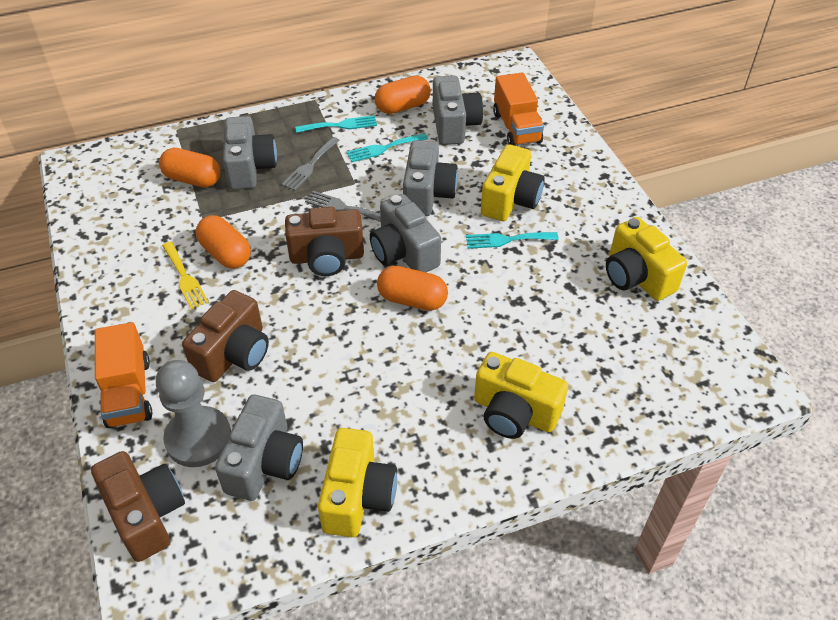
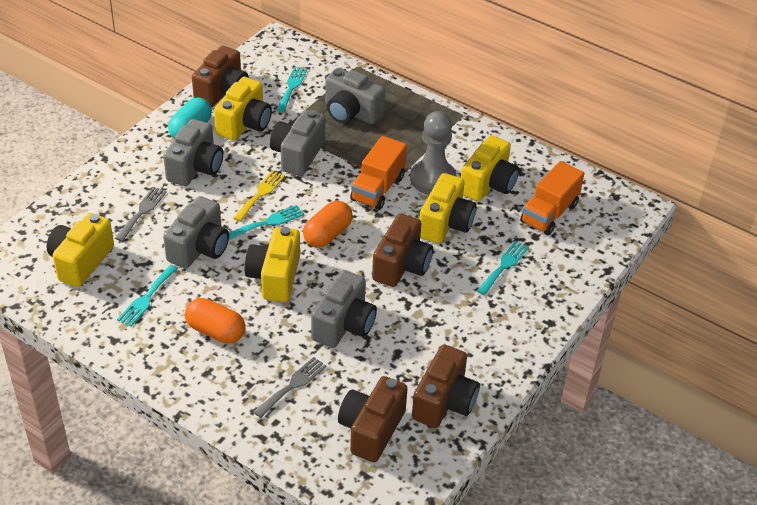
brown camera: [91,451,185,562] [182,290,269,382] [285,207,364,276] = 3 -> [192,46,249,107] [338,376,408,463] [372,213,433,287] [412,344,480,428] = 4
orange capsule: [159,148,220,187] [196,215,251,269] [375,76,431,114] [377,266,448,311] = 4 -> [185,298,246,344] [303,201,353,248] = 2
turquoise capsule: none = 0 -> [168,97,212,139] = 1
turquoise fork: [295,115,377,133] [347,133,428,162] [466,232,558,249] = 3 -> [117,265,178,327] [229,205,304,240] [276,67,307,112] [477,241,529,295] = 4
yellow camera: [318,428,397,537] [474,352,568,439] [481,144,545,221] [606,217,687,301] = 4 -> [47,213,114,287] [214,77,272,141] [245,227,300,302] [419,173,477,244] [461,135,519,202] = 5

